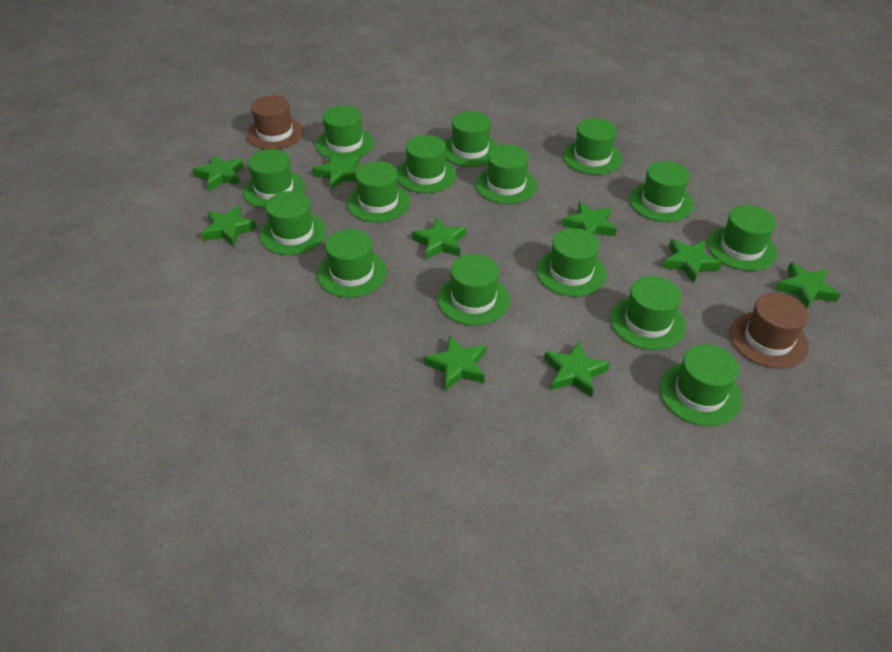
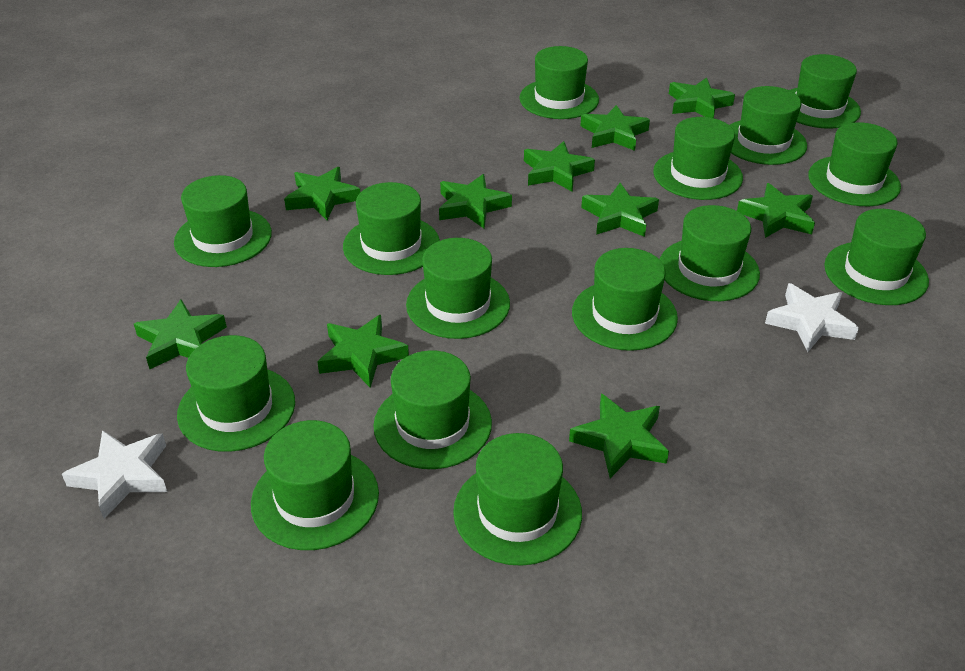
brown hat: [246,95,304,149] [730,293,809,369] = 2 -> none = 0
green star: [192,154,244,191] [201,205,257,247] [312,153,360,190] [412,217,466,260] [424,335,486,391] [544,341,610,397] [562,202,617,236] [662,239,722,283] [775,262,841,309] = 9 -> [134,299,227,369] [284,167,360,220] [317,315,409,388] [439,174,512,229] [524,141,595,192] [569,393,669,478] [580,105,650,151] [581,183,659,237] [669,78,735,118] [737,183,815,238] = 10
white star: none = 0 -> [62,430,167,519] [765,283,859,352] = 2

